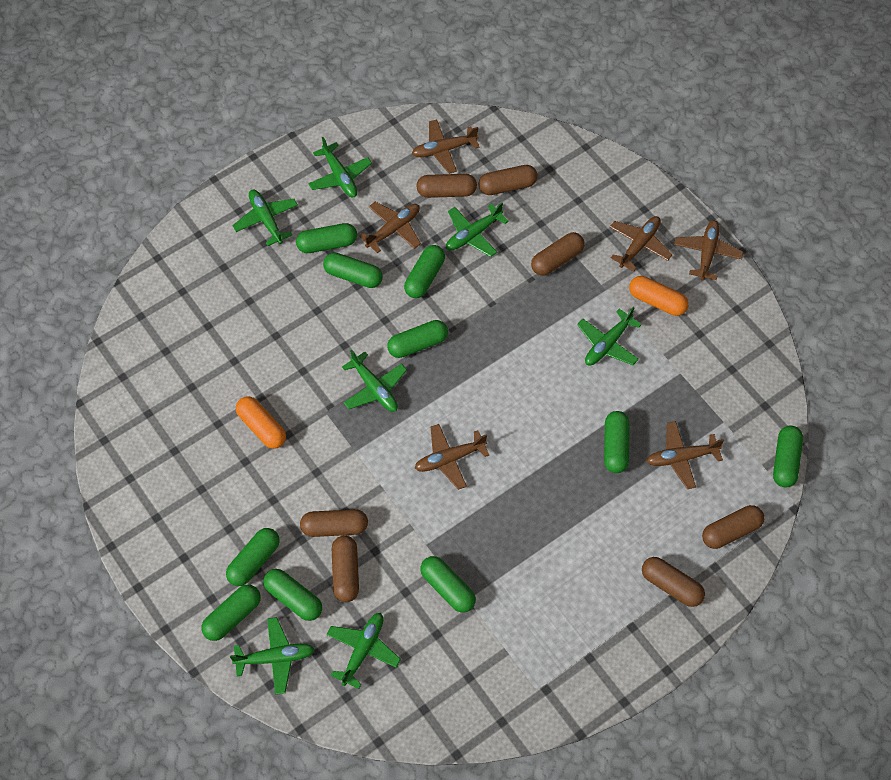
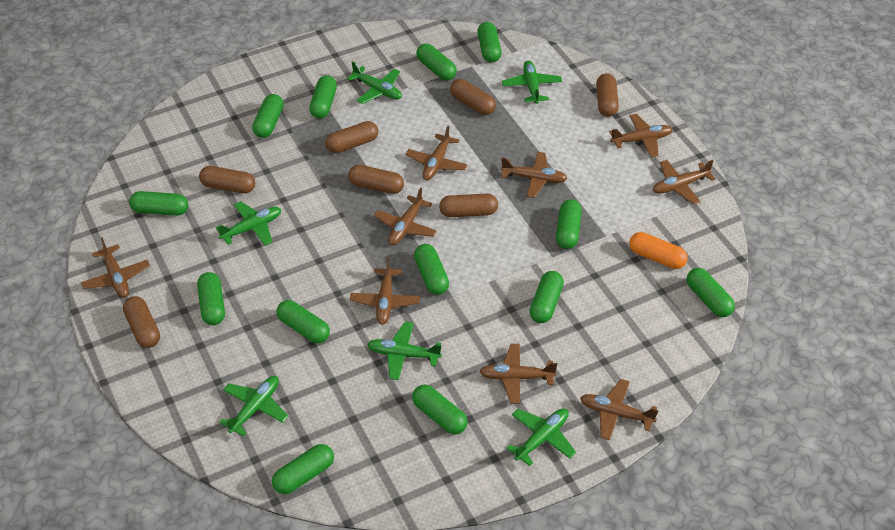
brown plane: [359,202,421,253] [412,119,480,174] [415,424,489,490] [610,216,673,272] [647,421,724,489] [674,220,743,281] = 6 -> [81,237,150,298] [350,258,420,324] [374,188,437,245] [405,125,468,180] [479,344,557,404] [501,152,568,198] [580,379,659,440] [609,114,673,157] [653,160,716,205] = 9
green capsule: [201,585,261,641] [226,528,280,586] [263,569,322,621] [296,223,357,253] [323,253,383,288] [387,320,448,358] [404,245,445,298] [420,556,476,613] [604,411,630,473] [773,426,803,487] = 10 -> [129,191,188,216] [197,272,225,325] [252,94,284,138] [272,444,334,494] [277,300,330,343] [309,75,337,119] [412,385,467,435] [414,244,449,295] [416,44,457,81] [477,22,502,63] [530,271,564,323] [556,199,582,249] [687,268,735,317] = 13
green plane: [230,617,315,695] [232,190,298,246] [308,137,372,197] [326,613,401,689] [342,349,407,412] [446,203,509,257] [577,307,642,366] = 7 -> [216,201,281,246] [219,376,288,436] [347,61,402,104] [367,322,442,380] [502,60,562,104] [506,408,576,466] = 6
orange capsule: [236,396,286,449] [629,276,689,316] = 2 -> [629,232,688,269] = 1

